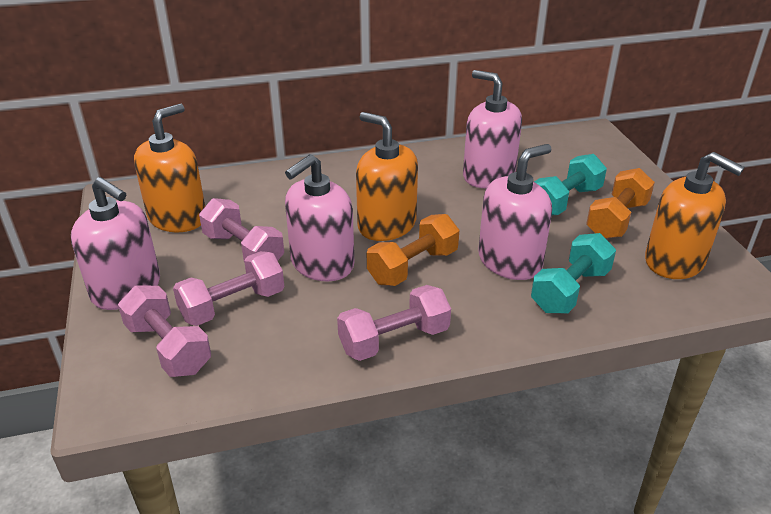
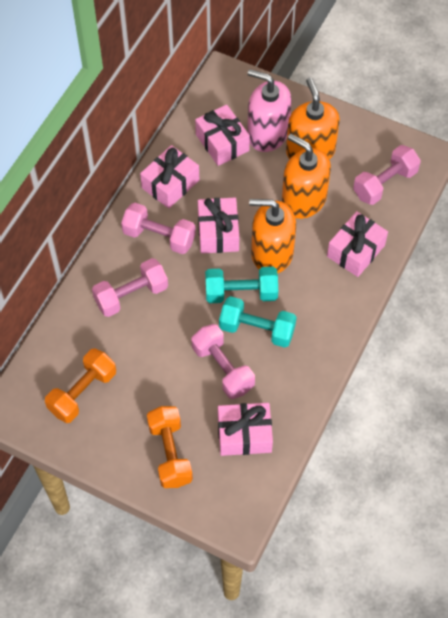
pink gift: none = 0 -> [140,145,199,208] [195,105,250,166] [198,198,239,253] [218,403,273,456] [327,211,388,277] = 5
pink soap dispenser: [71,177,160,310] [285,154,354,281] [463,70,522,188] [478,144,552,280] = 4 -> [247,69,291,152] = 1

